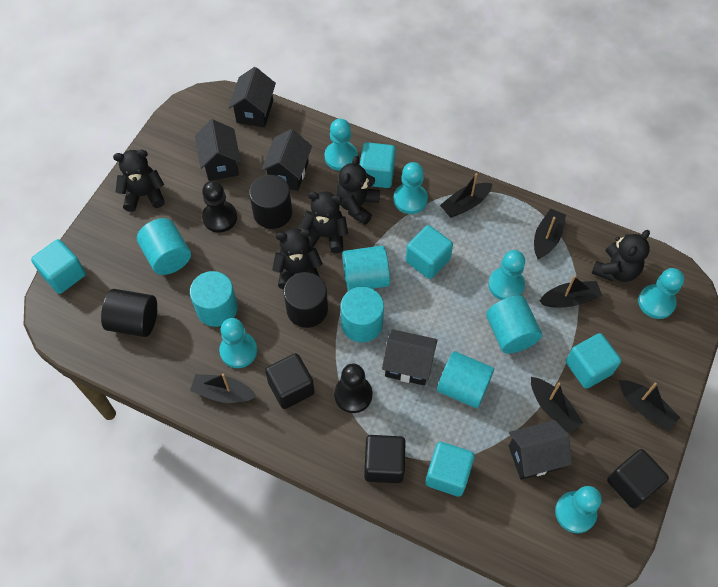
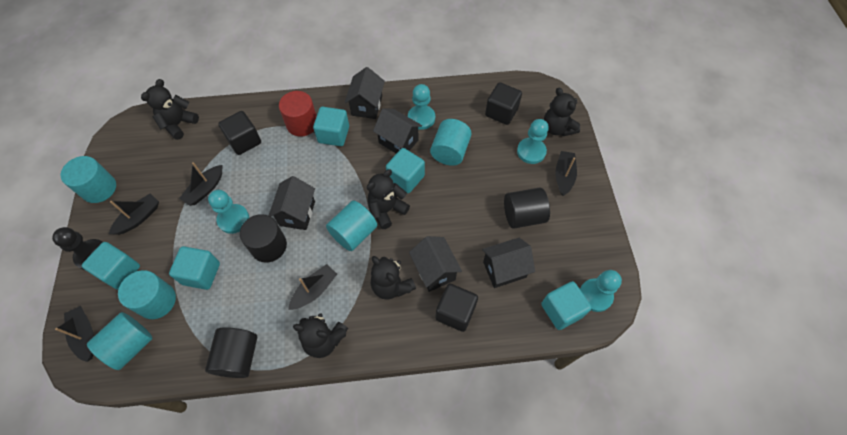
black boat: [190,374,257,403] [440,173,493,218] [531,377,583,434] [534,209,566,259] [540,276,602,308] [619,380,680,430] = 6 -> [55,306,94,362] [109,193,159,235] [179,162,222,206] [288,264,337,310] [555,151,577,196] = 5
black pawn: [202,181,237,233] [334,363,372,413] = 2 -> [52,227,102,270] = 1
red cylinder: none = 0 -> [279,91,317,137] = 1
turquoise cylinder: [137,218,191,275] [190,271,238,327] [341,287,384,342] [342,246,390,291] [437,351,494,408] [486,296,542,354] = 6 -> [60,156,116,203] [87,312,153,370] [118,270,176,319] [326,201,377,251] [430,119,472,166] = 5
turquoise pawn: [219,318,257,368] [325,119,358,171] [394,162,428,214] [488,250,525,300] [555,486,602,533] [638,268,684,319] = 6 -> [208,190,249,234] [408,84,435,130] [517,119,549,164] [580,270,622,312] = 4

